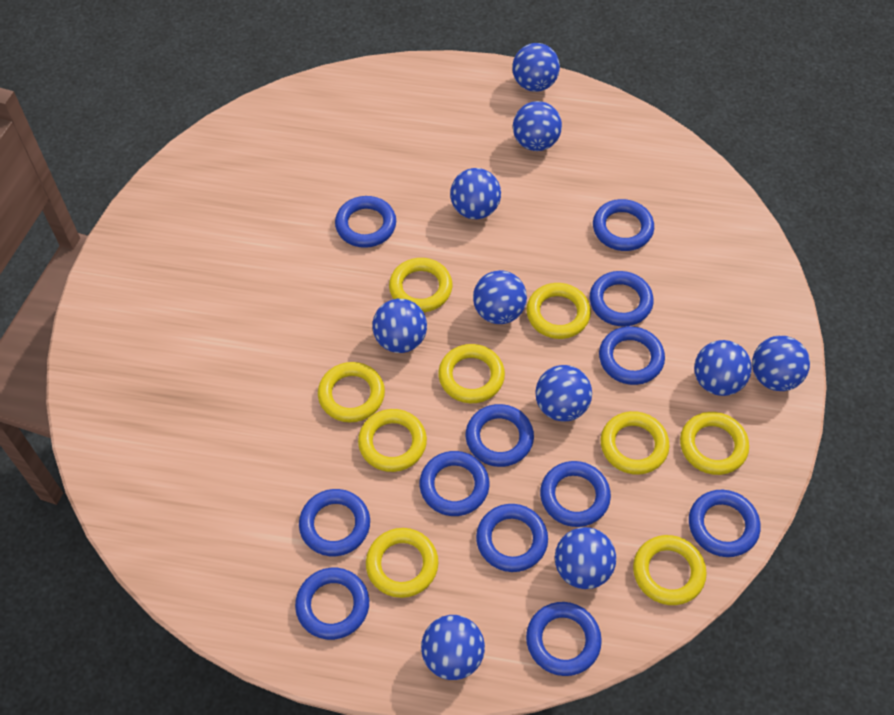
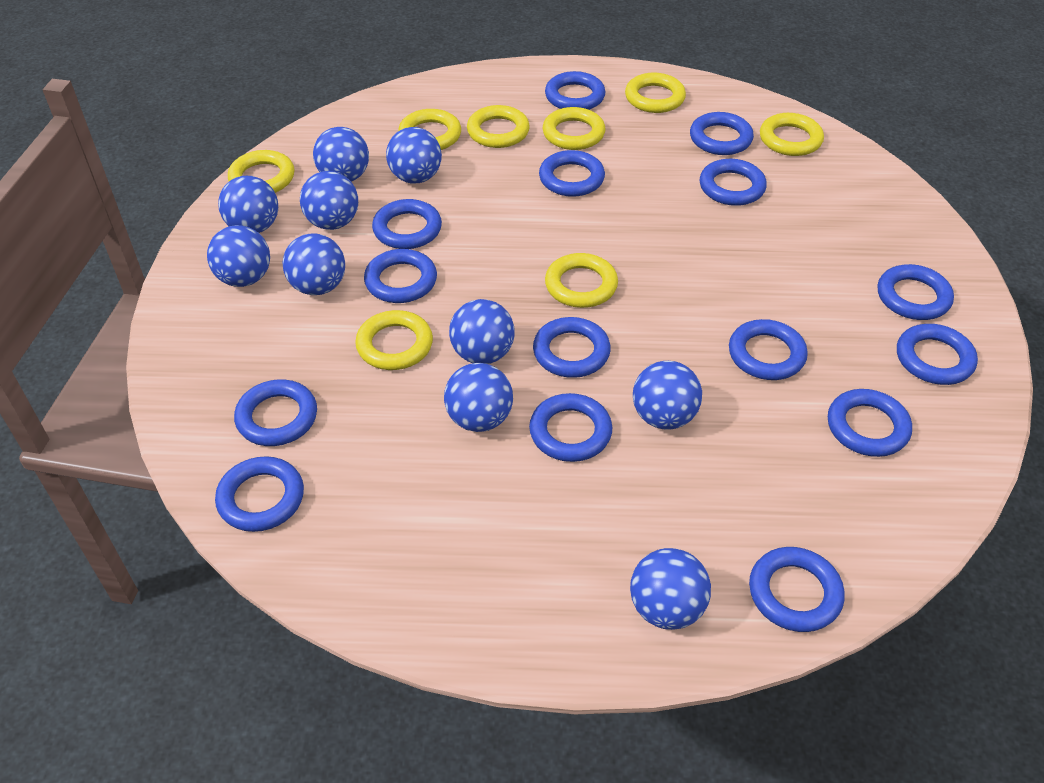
blue ring: [295,568,369,640] [299,489,370,556] [335,196,396,248] [420,451,489,516] [466,404,534,467] [476,504,548,572] [526,602,602,676] [540,461,611,527] [590,271,654,327] [593,199,654,251] [599,326,665,385] [689,490,761,557] = 12 -> [215,456,304,532] [234,379,317,446] [364,249,437,303] [372,199,442,249] [529,393,612,462] [533,317,611,378] [539,150,605,197] [545,71,606,110] [690,112,754,155] [700,159,767,206] [729,319,808,380] [749,547,845,632] [828,389,912,457] [878,264,954,320] [897,324,978,385] = 15
yellow ring: [318,362,385,422] [358,409,427,472] [366,528,438,598] [389,258,452,312] [438,344,505,403] [526,283,591,339] [601,411,670,475] [633,535,707,605] [680,412,749,475] = 9 -> [228,150,294,193] [355,310,433,370] [398,109,461,150] [467,105,530,148] [542,107,605,150] [545,253,618,308] [625,73,686,113] [760,113,824,156] = 8

